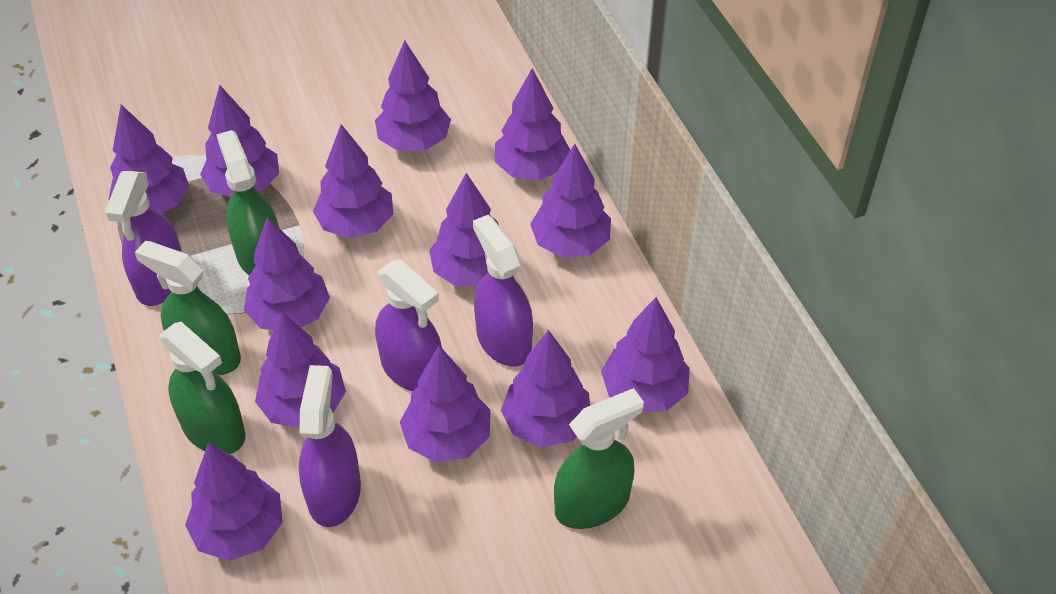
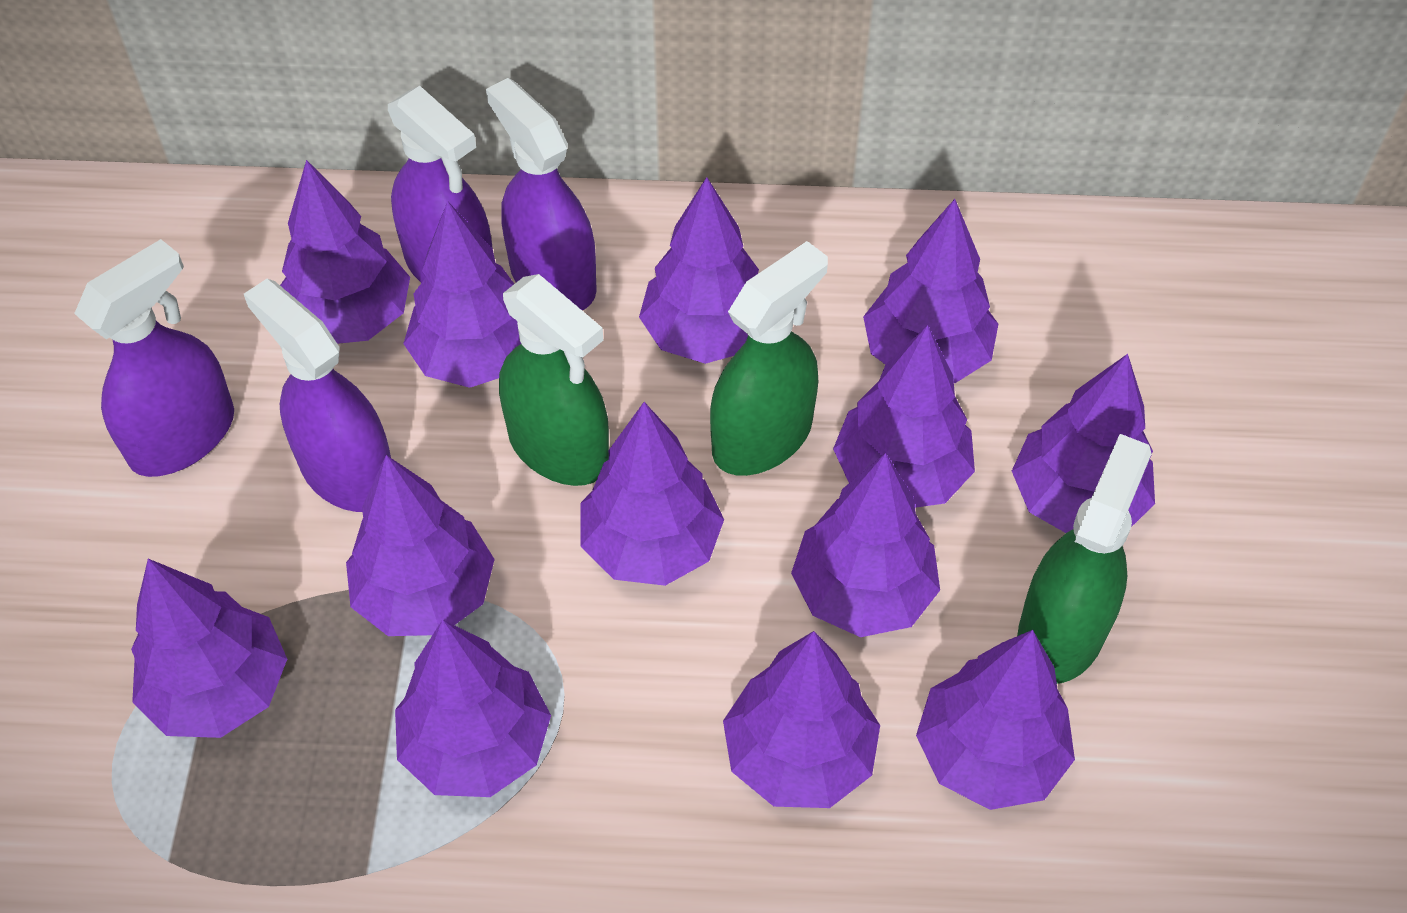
green spray bottle: [135,241,241,375] [160,322,245,454] [216,130,279,275] [554,388,644,529] = 4 -> [499,274,609,486] [710,241,828,476] [1017,434,1152,684] = 3

